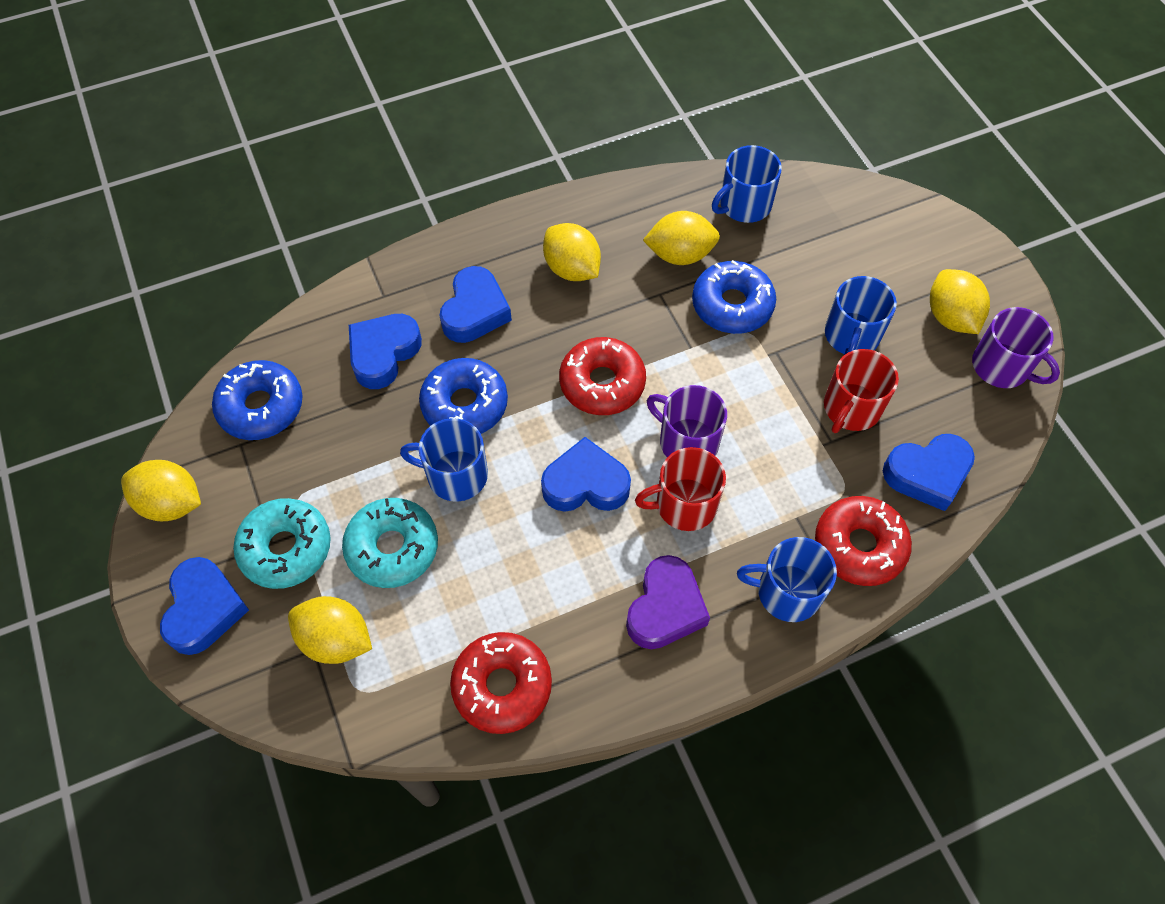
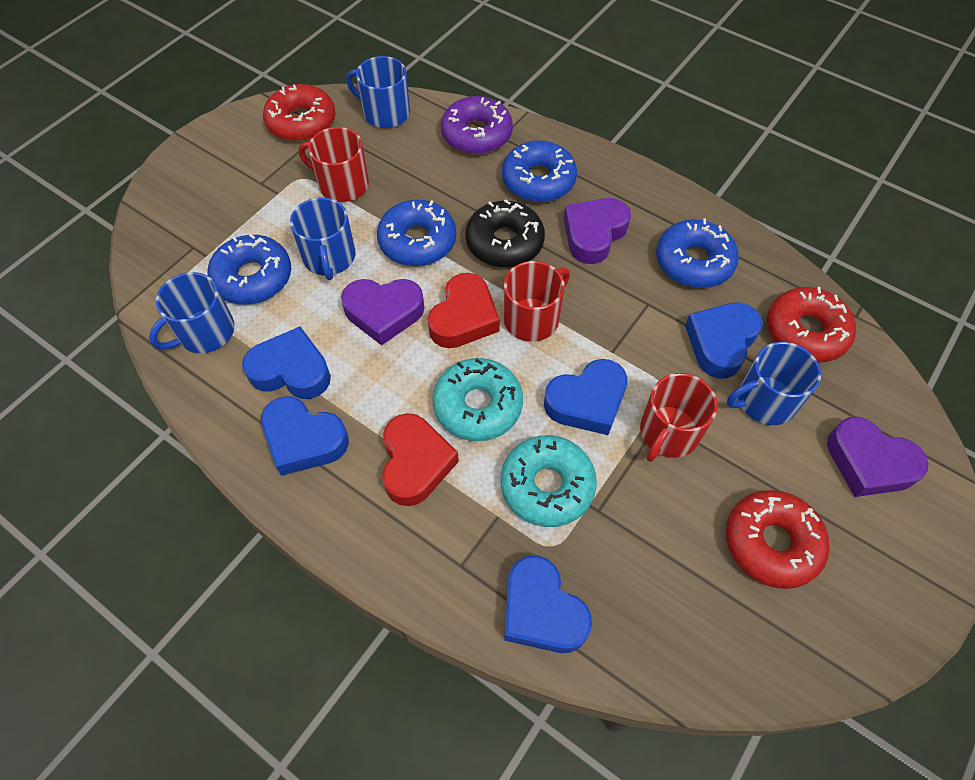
black donut: none = 0 -> [466,199,545,268] = 1
blue donut: [212,360,303,440] [419,358,508,434] [692,260,776,334] = 3 -> [207,233,291,305] [377,200,456,266] [502,141,577,202] [656,218,739,288] = 4
purple donut: none = 0 -> [441,96,513,154] = 1
purple heart: [626,555,710,649] = 1 -> [341,279,425,345] [564,198,631,264] [827,417,929,497] = 3
purple mug: [647,385,727,457] [972,307,1060,388] = 2 -> none = 0
red heart: none = 0 -> [382,413,459,506] [428,273,500,348] = 2
red mug: [635,447,726,531] [824,349,899,433] = 2 -> [299,127,369,202] [503,261,570,342] [640,373,718,462] = 3
yellow lemon: [121,460,201,521] [288,596,372,664] [543,223,601,281] [643,211,720,265] [930,269,990,334] = 5 -> none = 0

